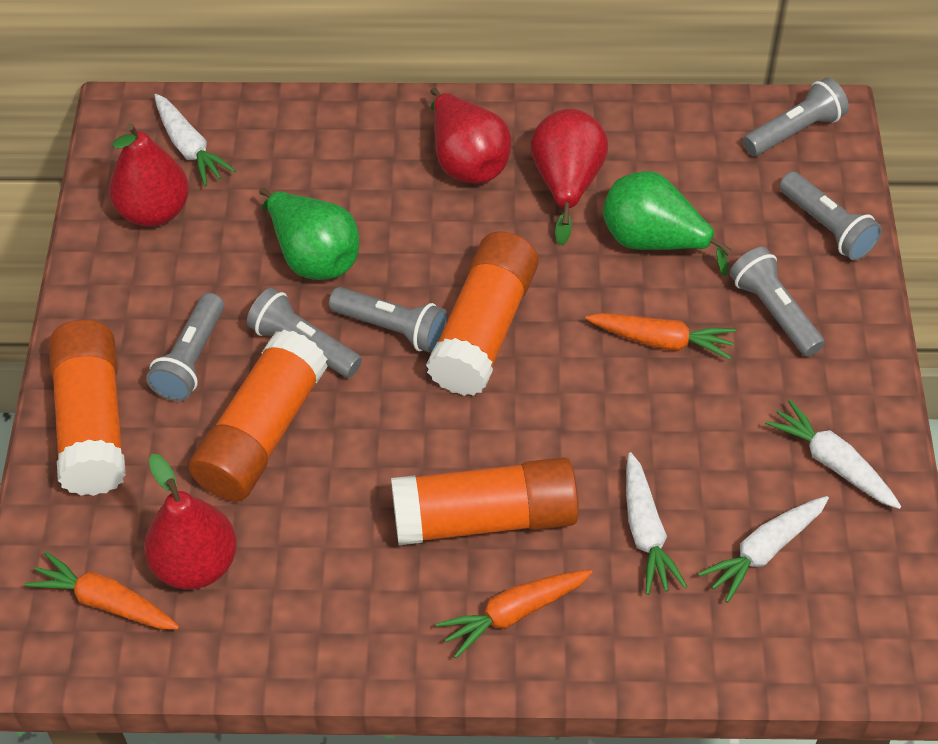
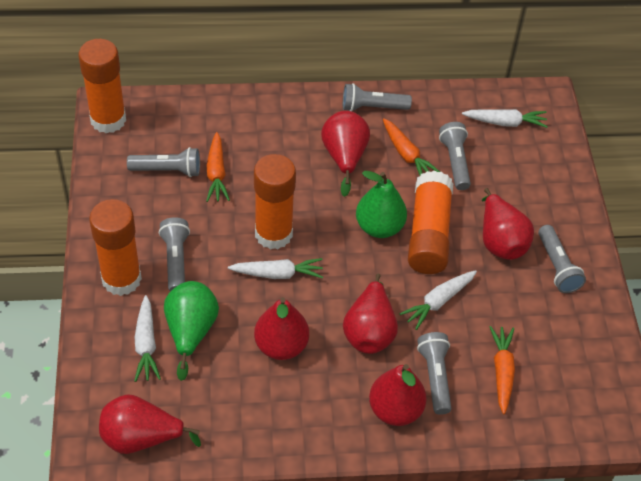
red pear: [109,123,189,227] [144,454,237,590] [430,88,511,183] [531,109,608,245] = 4 -> [99,394,201,454] [254,297,309,360] [321,111,370,197] [343,274,398,354] [369,364,427,426] [482,188,534,260] = 6

